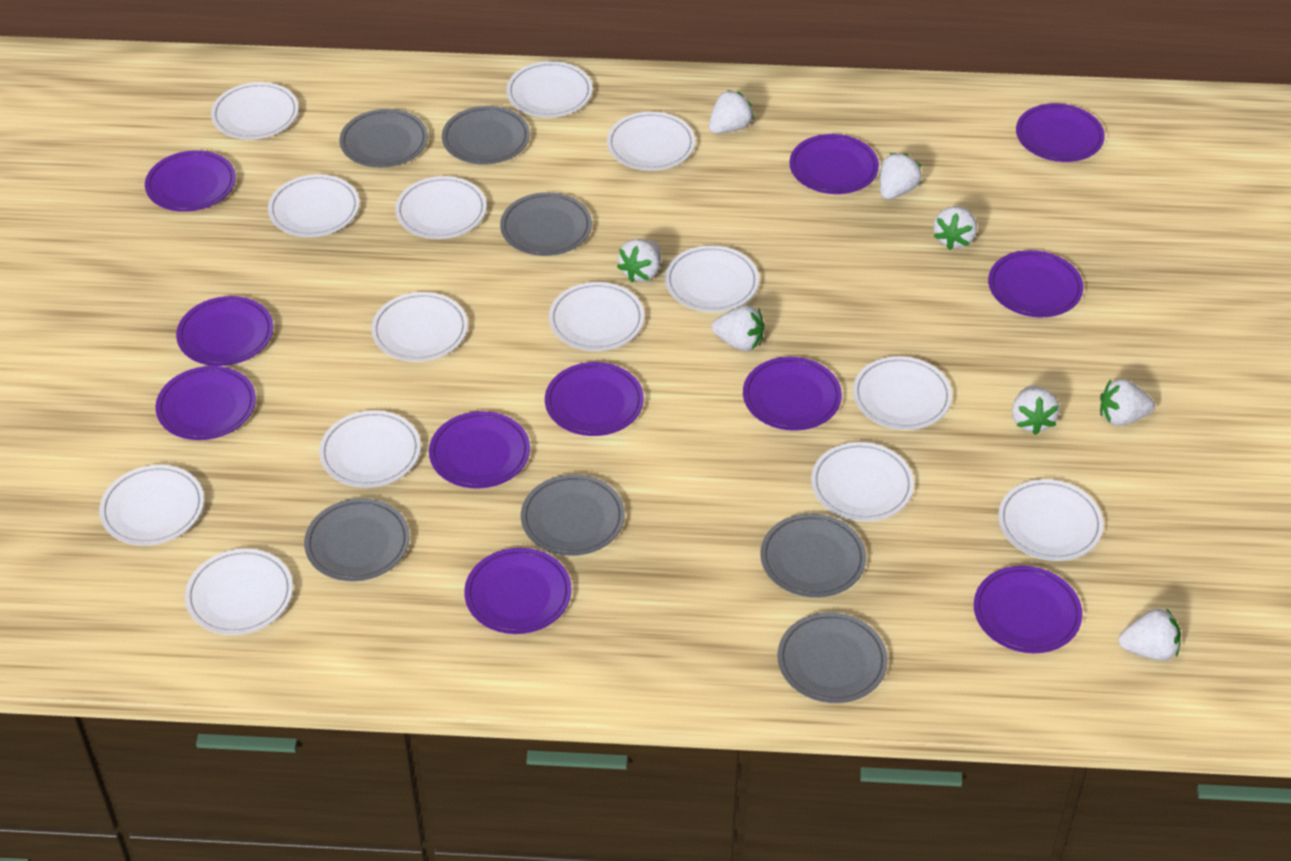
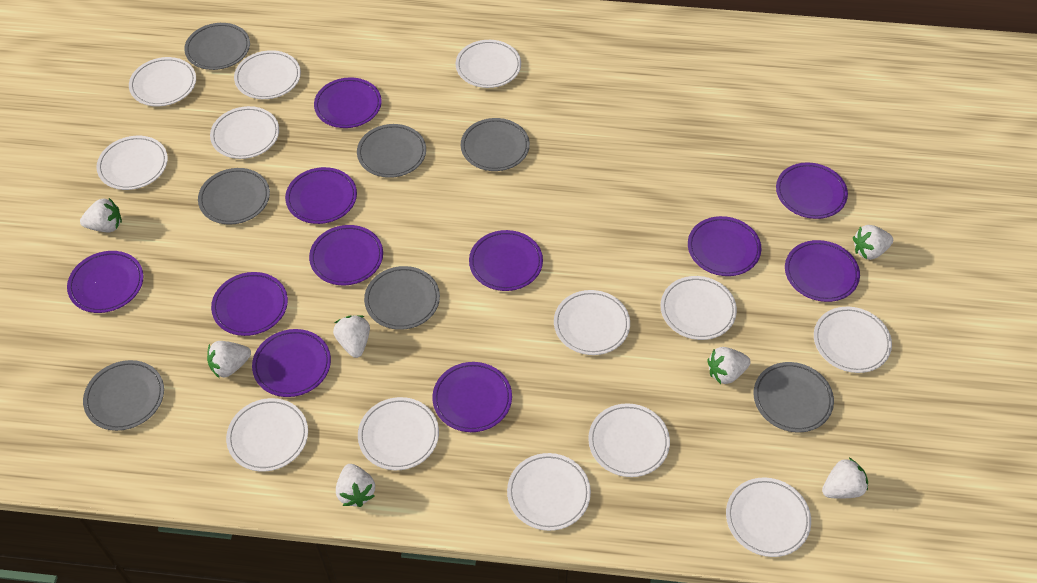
white plate: [99,465,204,545] [185,549,293,635] [211,82,299,140] [268,174,359,237] [319,410,421,488] [371,292,468,362] [395,176,487,239] [506,61,593,118] [549,282,644,351] [607,112,695,171] [665,245,759,312] [811,442,914,521] [853,356,952,430] [998,479,1104,561] = 14 -> [96,136,168,190] [129,57,196,106] [210,106,279,159] [226,398,308,471] [234,50,301,99] [358,397,439,470] [456,40,521,88] [507,453,591,531] [554,290,630,355] [588,403,670,477] [660,276,737,340] [726,477,811,557] [814,307,892,373] = 13
white strawberry: [617,239,661,282] [709,90,754,134] [712,306,764,351] [880,153,922,199] [933,206,977,250] [1012,386,1060,435] [1100,379,1155,426] [1118,608,1181,661] = 8 -> [80,198,122,232] [207,341,251,378] [333,315,370,358] [336,464,375,507] [707,347,751,384] [822,458,868,499] [853,225,893,260] = 7

